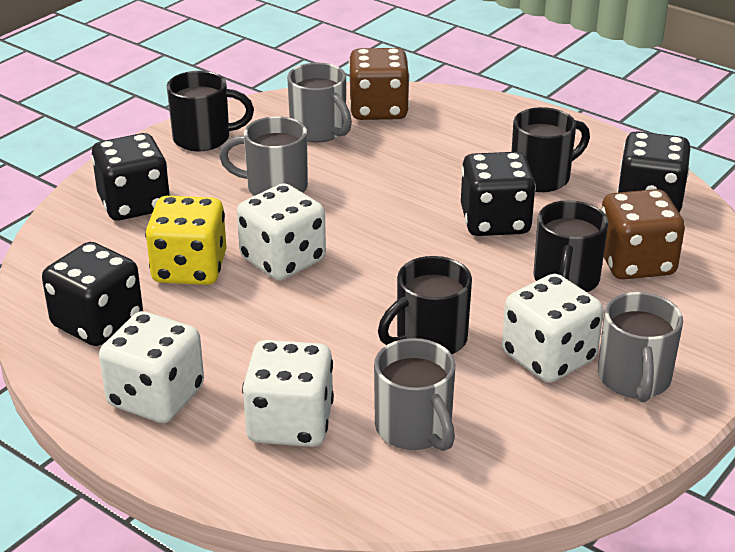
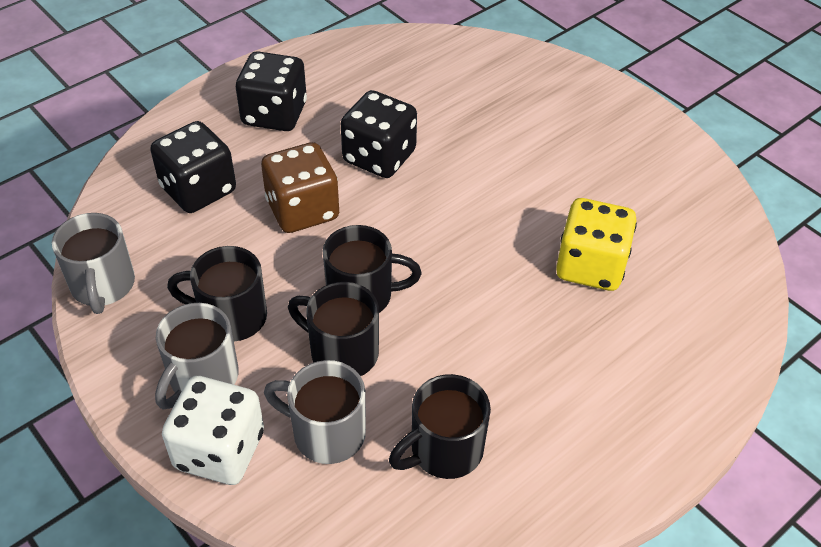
black dice: [42,242,143,346] [91,133,170,221] [461,152,536,236] [617,131,690,212] = 4 -> [150,121,236,213] [236,51,307,131] [341,90,417,178] = 3
brown dice: [349,48,410,120] [601,189,685,280] = 2 -> [261,142,339,233] = 1
grey mug: [219,116,308,196] [287,63,352,143] [374,338,455,451] [598,292,683,402] = 4 -> [52,213,135,314] [155,303,239,409] [264,360,366,464] = 3
white dice: [99,311,204,423] [237,183,326,280] [242,340,334,447] [502,274,604,383] = 4 -> [162,376,264,485] = 1

